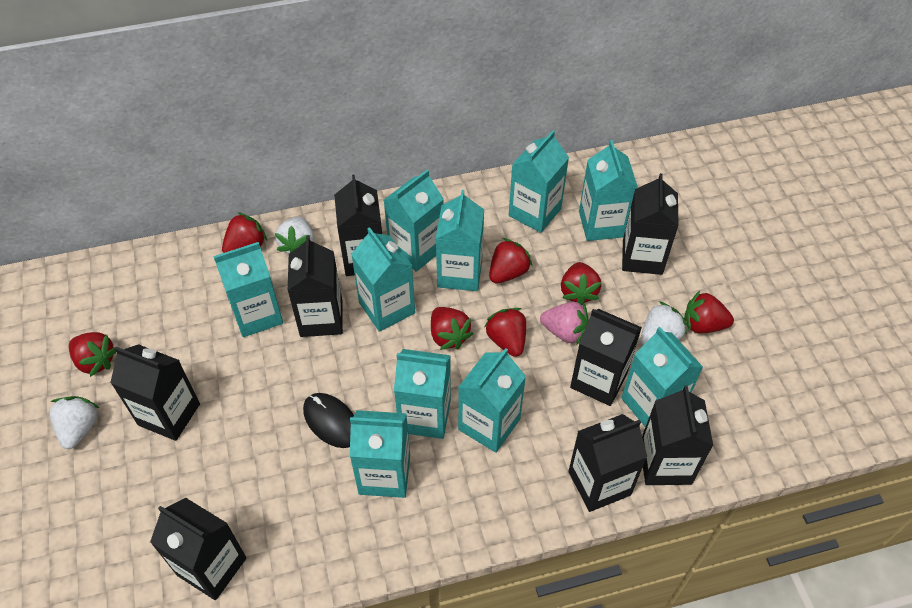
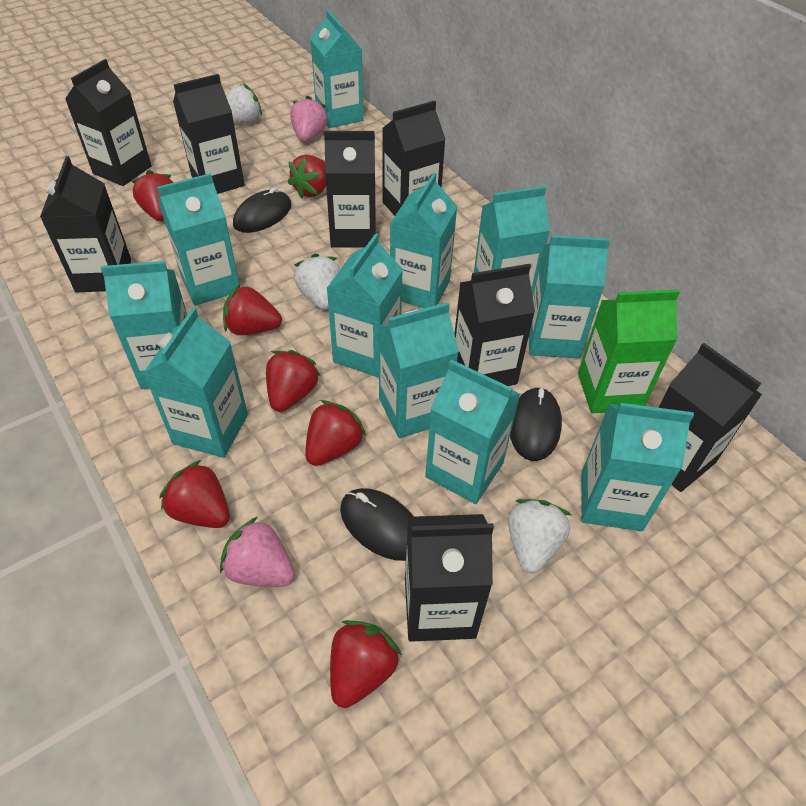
black mouse: [303,393,354,448] = 1 -> [233,187,292,233] [340,488,414,561] [510,387,562,461] = 3
green carton: none = 0 -> [578,290,680,413] = 1
pink strawberry: [540,302,589,345] = 1 -> [220,517,295,587] [290,96,328,142] = 2
turquoise carton: [213,242,283,337] [350,410,410,498] [351,227,415,332] [384,170,444,272] [394,349,451,439] [436,190,484,291] [458,348,526,453] [509,131,569,233] [579,140,638,241] [621,327,703,427] = 10 -> [101,261,187,389] [143,307,248,458] [157,173,239,306] [310,10,363,128] [326,233,403,378] [378,302,459,438] [390,173,457,308] [425,359,520,504] [474,186,550,296] [528,235,610,359] [581,403,694,531] = 11

